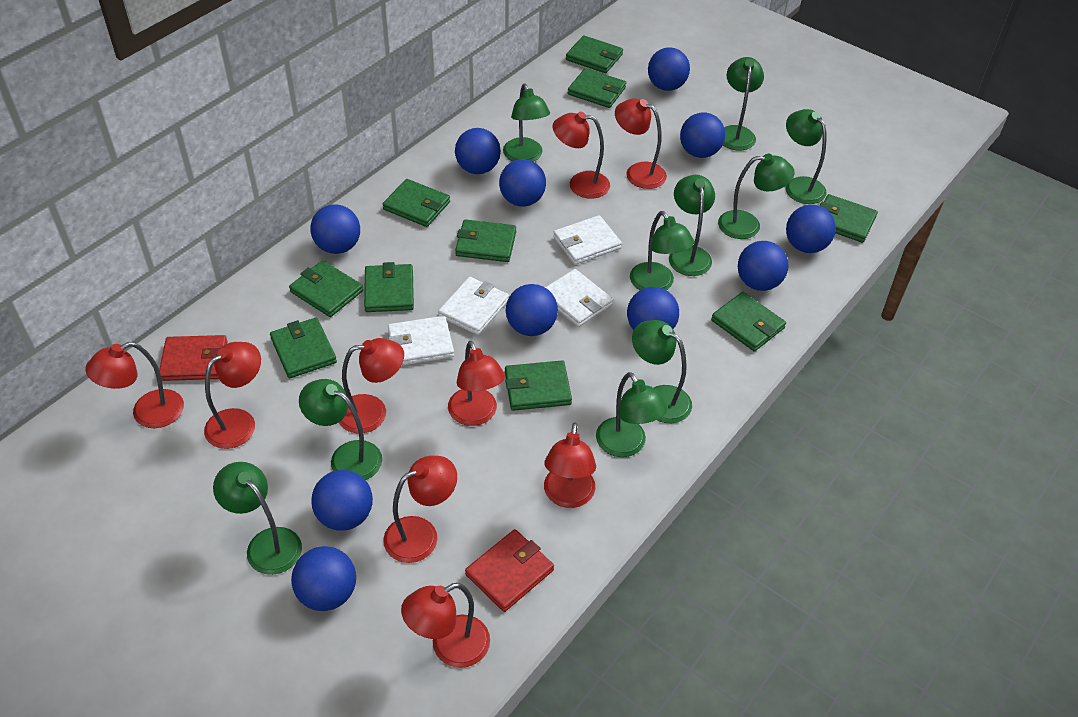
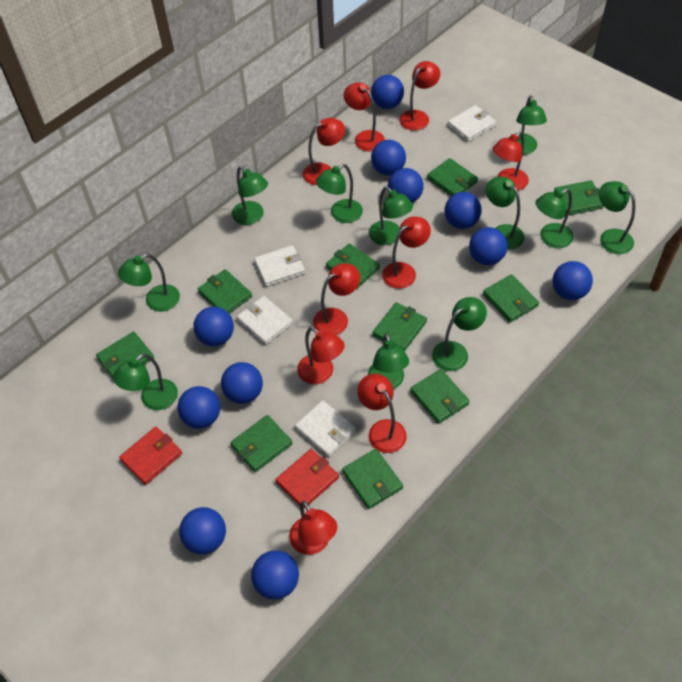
green lamp: [213,462,302,575] [299,379,382,480] [503,83,550,162] [596,372,668,457] [630,211,694,290] [632,320,692,423] [669,175,715,276] [718,154,795,239] [723,57,764,150] [786,109,827,204] = 10 -> [113,354,178,410] [118,254,180,312] [232,166,268,225] [316,164,363,223] [368,333,409,389] [369,186,413,245] [432,297,487,371] [486,177,525,250] [509,95,547,155] [535,188,574,248] [599,181,635,254] = 11

